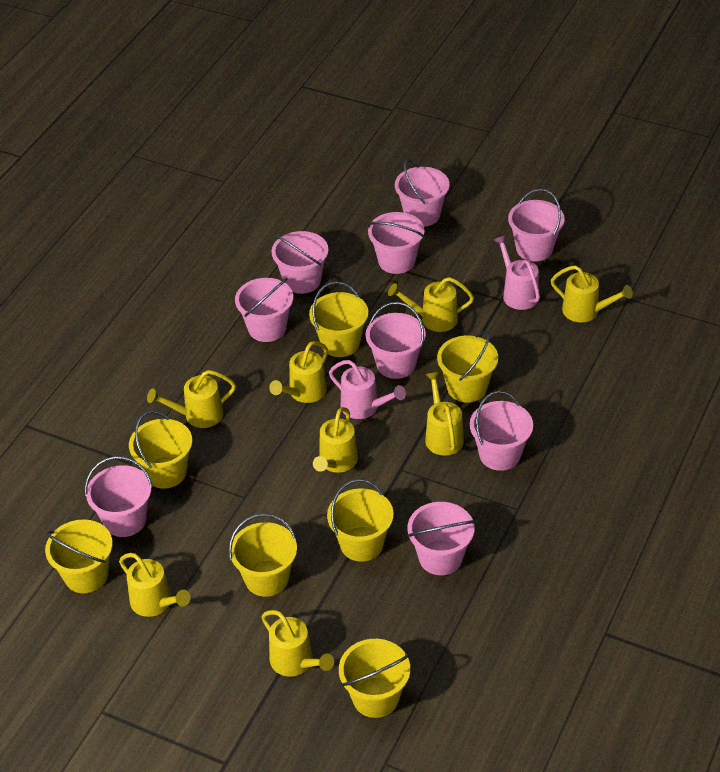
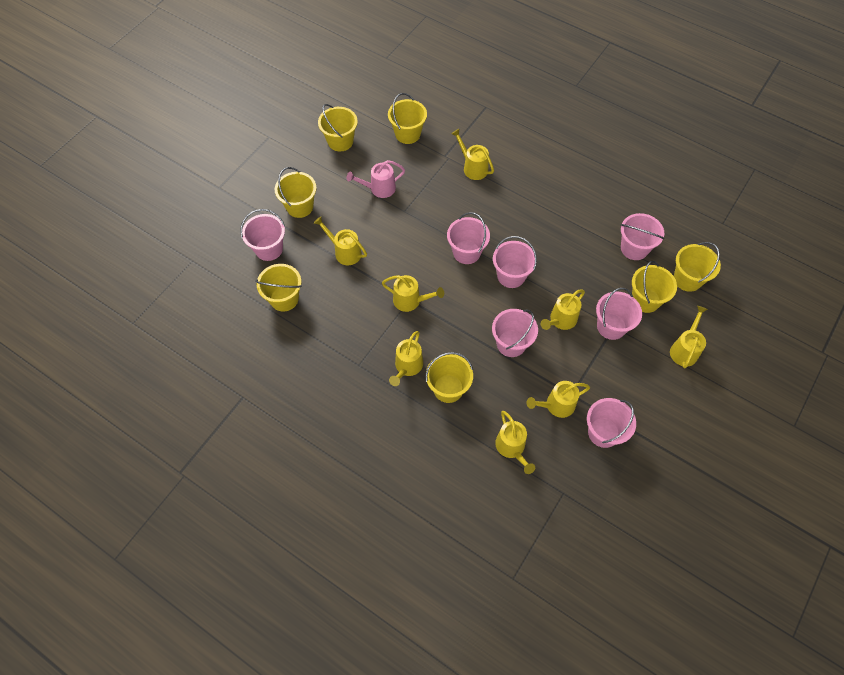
pink bucket: [85,456,153,537] [235,278,293,342] [272,231,329,294] [366,302,426,379] [367,212,425,274] [395,160,450,227] [407,502,475,575] [470,391,533,471] [508,189,565,261] = 9 -> [240,209,285,261] [447,212,490,264] [492,309,538,357] [493,236,537,288] [587,398,636,448] [596,288,642,340] [621,213,664,260] = 7
pink watering can: [329,360,406,419] [494,235,540,310] = 2 -> [347,160,405,198] = 1

